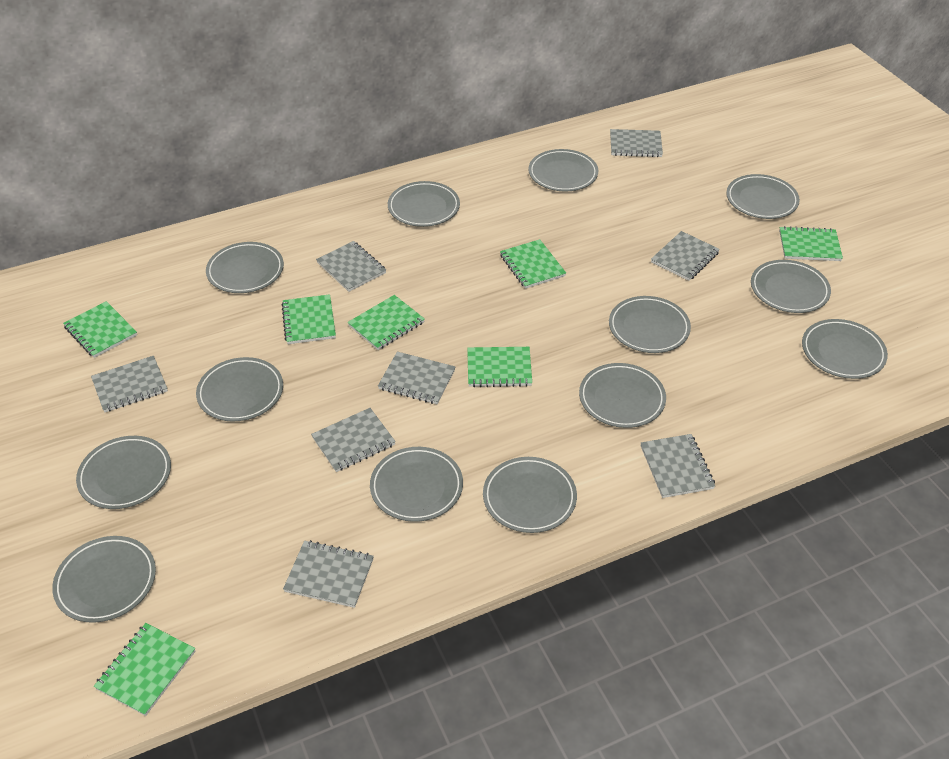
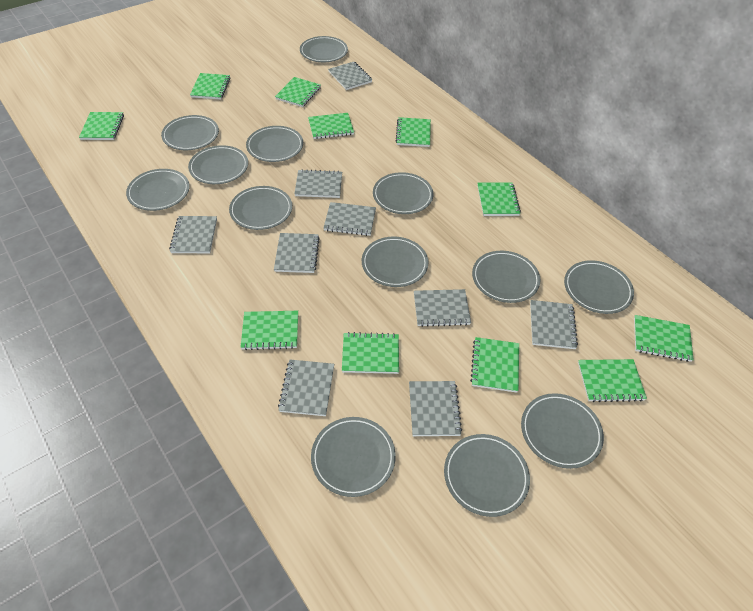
green notebook: [63,301,137,358] [94,623,196,716] [281,294,336,344] [348,295,425,350] [467,347,532,387] [500,239,566,289] [779,226,843,261] = 7 -> [79,112,124,140] [190,73,230,100] [241,311,298,350] [275,77,321,107] [308,113,354,139] [342,332,399,374] [396,117,431,147] [470,337,519,393] [477,183,521,216] [578,359,647,402] [634,315,694,362] = 11
grey notebook: [91,356,168,412] [283,540,374,608] [311,408,396,472] [316,241,386,292] [378,352,455,404] [610,129,663,157] [641,434,715,498] [651,231,720,281] = 8 -> [169,216,217,253] [274,233,320,273] [278,360,334,416] [294,169,342,198] [323,202,376,236] [328,62,372,90] [409,381,462,436] [414,289,471,327] [530,300,578,349] = 9

